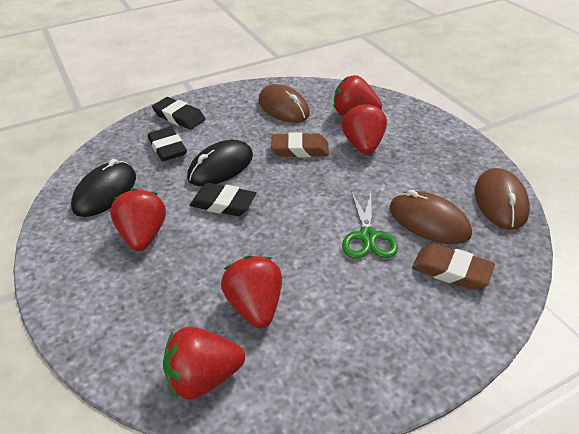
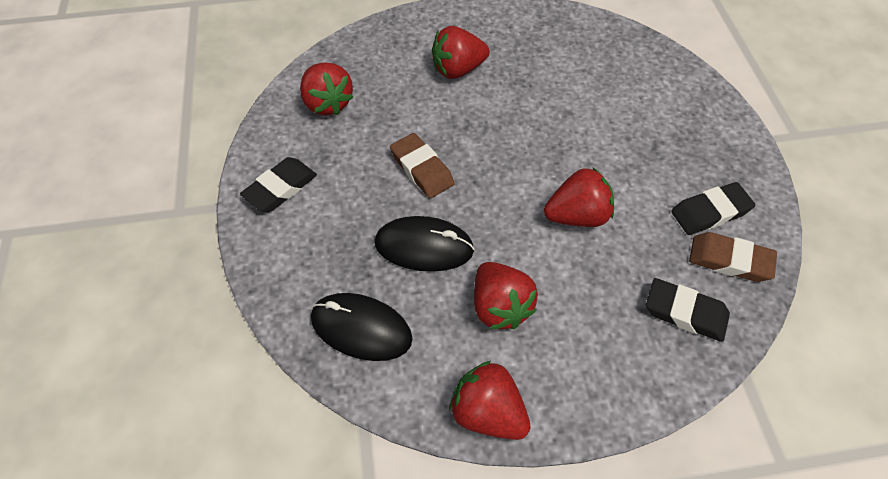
brown mouse: [259,84,310,123] [390,190,472,244] [475,168,530,230] = 3 -> none = 0
green scissors: [342,191,398,259] = 1 -> none = 0

